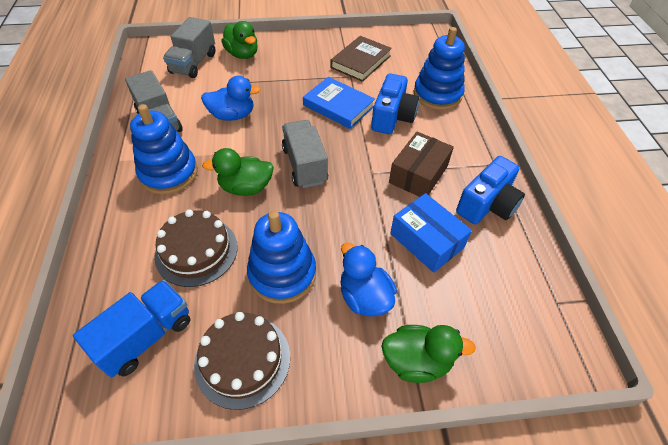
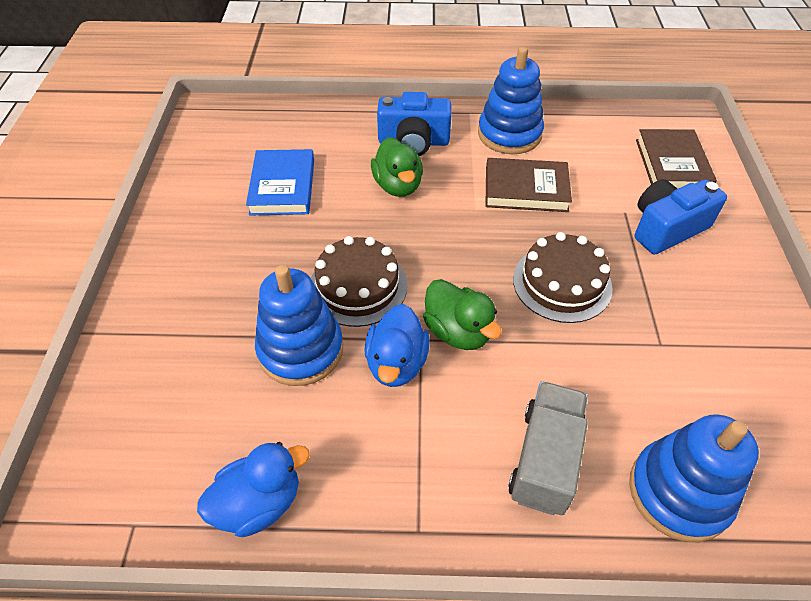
blue box: [390,193,472,273] = 1 -> none = 0
blue truck: [73,280,190,378] = 1 -> none = 0
brown book: [330,36,392,82] = 1 -> [485,158,572,212] [636,129,717,189] = 2
brown box: [389,132,454,197] = 1 -> none = 0
green duck: [202,148,274,196] [221,21,258,59] [381,325,476,383] = 3 -> [371,137,423,197] [423,279,502,350] = 2
grey truck: [125,70,183,132] [163,17,215,78] [282,120,328,188] = 3 -> [508,381,588,515] = 1

